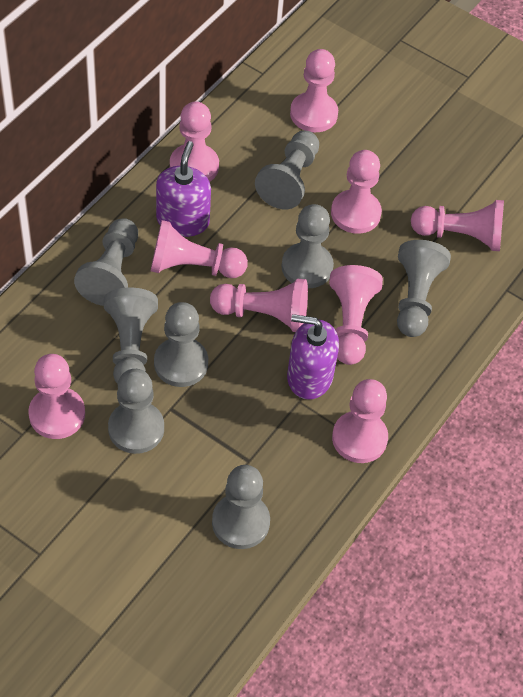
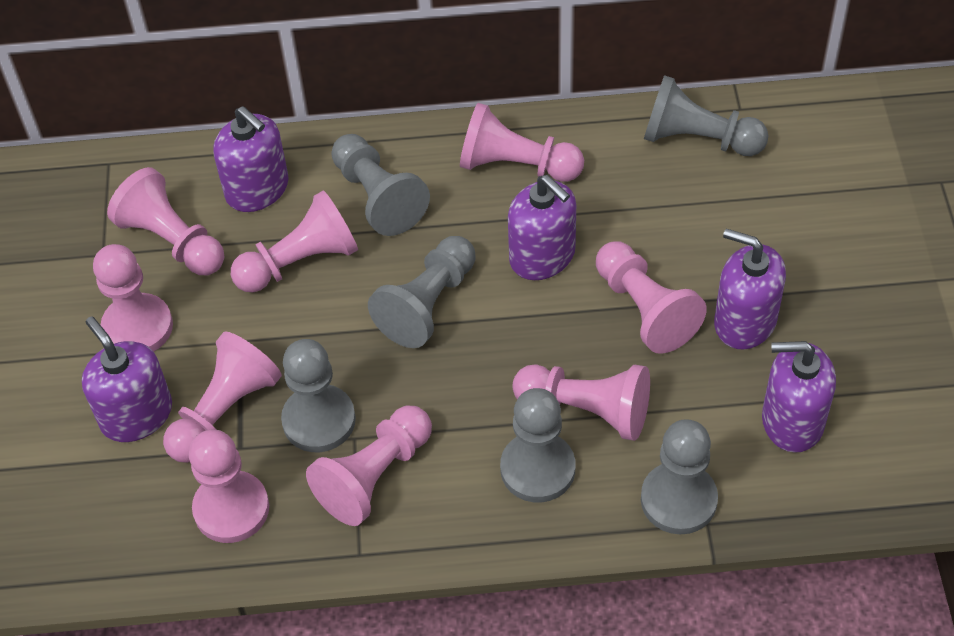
grey pawn: [74,218,138,306] [104,288,158,384] [108,369,164,454] [154,302,208,387] [212,465,270,549] [255,131,319,209] [281,204,334,288] [397,240,451,337] = 8 -> [281,339,356,452] [332,134,430,236] [368,236,476,348] [500,388,575,502] [641,419,718,534] [644,75,769,156] = 6
purple soap dispenser: [156,141,211,237] [287,314,339,400] = 2 -> [82,316,172,442] [213,106,289,212] [508,175,576,280] [714,229,786,350] [762,341,836,453] = 5

